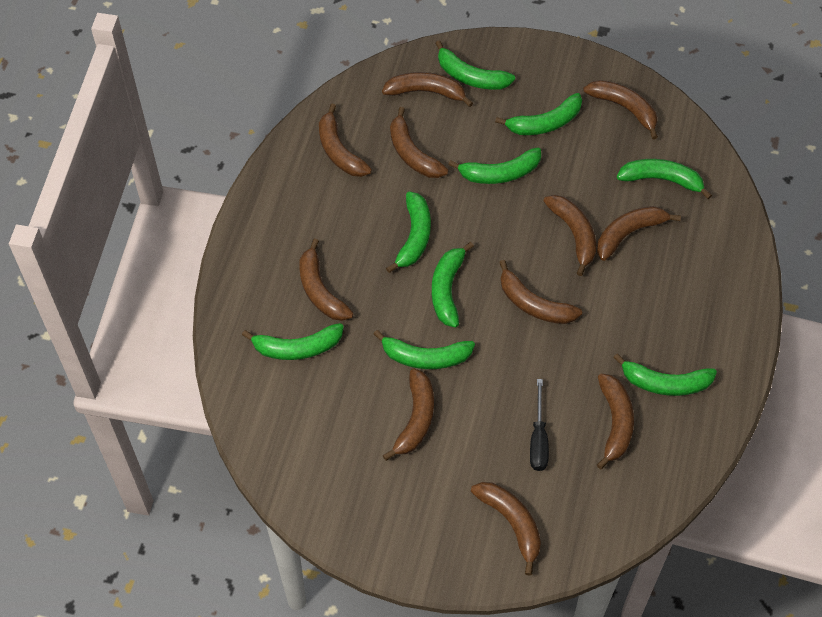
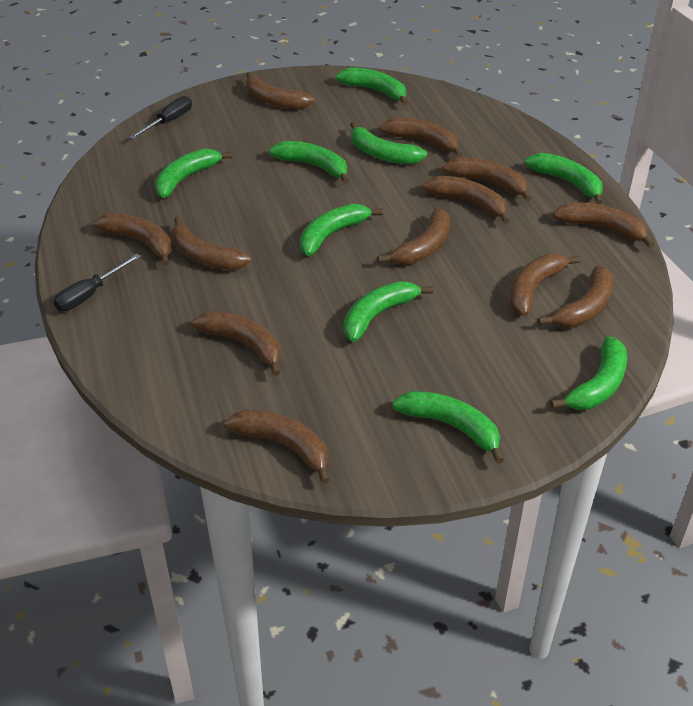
black screwdriver: [530,379,549,471] = 1 -> [53,254,141,311] [129,96,192,139] = 2
brown banana: [299,239,354,321] [319,104,372,177] [382,72,473,107] [382,369,434,461] [390,107,448,178] [471,482,541,575] [499,260,582,324] [544,195,596,276] [583,80,658,140] [597,206,681,261] [597,373,634,469] = 11 -> [93,213,172,265] [171,217,251,270] [192,311,281,376] [224,410,330,484] [246,72,315,109] [377,208,450,265] [379,118,462,157] [422,176,510,224] [443,157,531,201] [509,254,581,316] [538,265,613,327] [553,202,654,248] = 12

